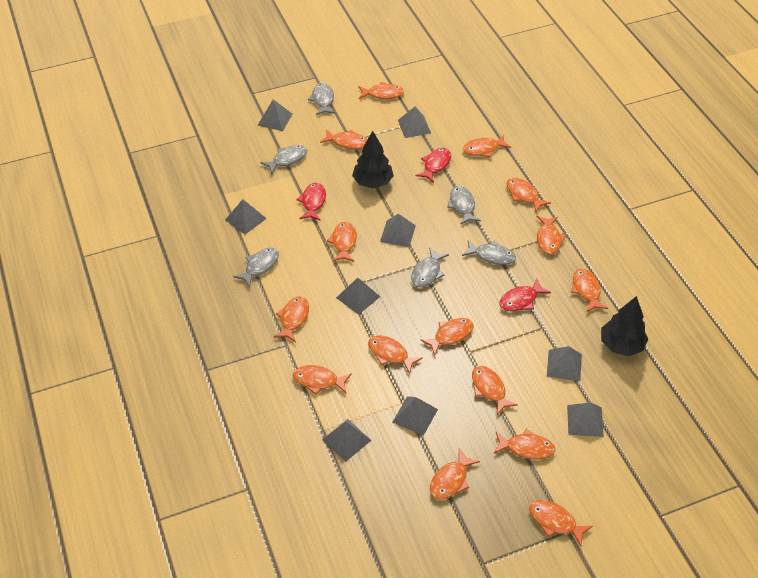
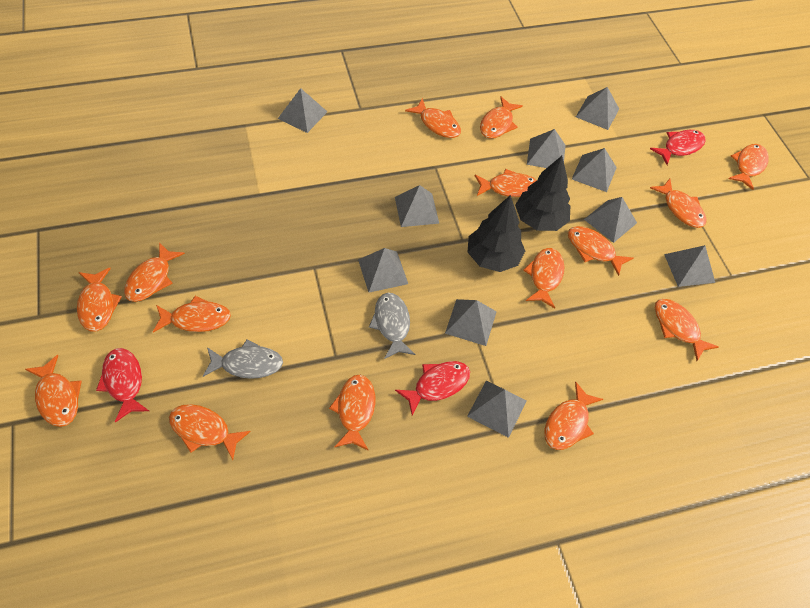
grey fish: [233,248,279,287] [261,145,307,174] [308,83,335,115] [411,247,449,287] [447,186,481,225] [462,240,516,265] = 6 -> [203,339,283,379] [369,293,415,359] = 2
grey pyramid: [225,199,267,234] [257,99,292,131] [322,419,371,462] [336,278,380,315] [380,214,416,247] [393,396,438,436] [398,107,431,138] [547,346,582,381] [567,402,604,437] = 9 -> [278,88,327,133] [358,248,408,293] [395,185,439,227] [445,299,497,346] [467,381,527,438] [527,129,566,168] [572,148,617,192] [576,87,619,130] [584,197,637,243] [664,245,715,287] = 10

